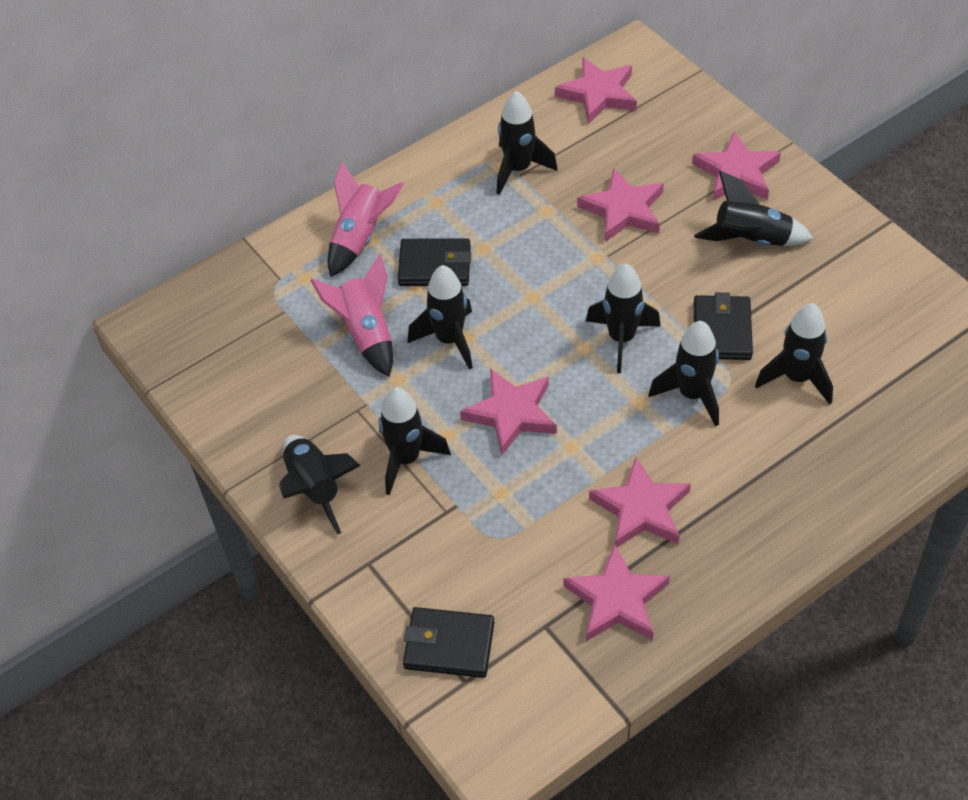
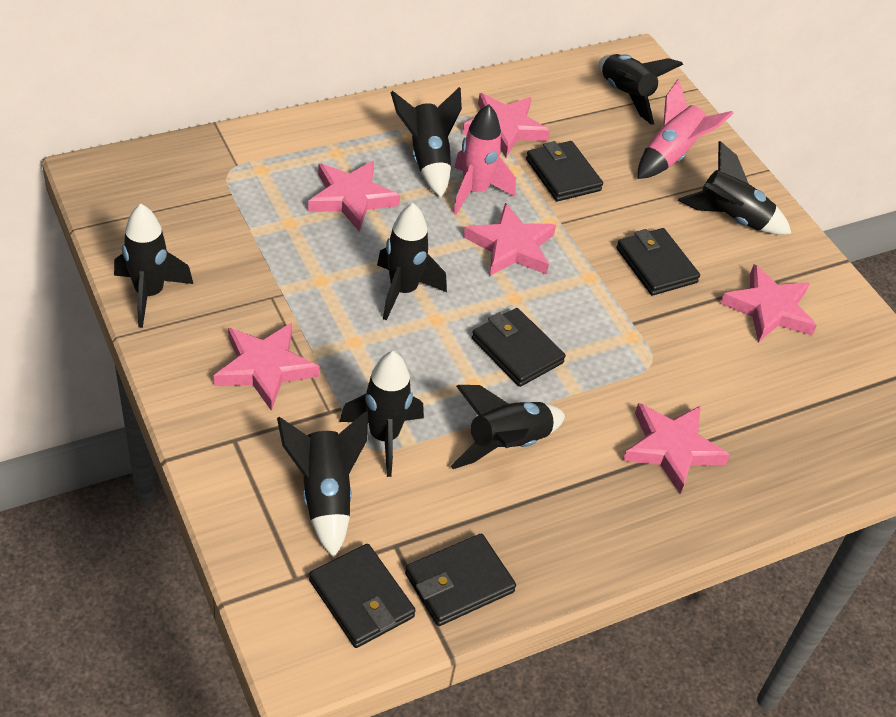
black wallet: [398,238,471,286] [403,607,494,678] [694,292,753,360] = 3 -> [309,544,416,648] [405,534,516,626] [472,308,566,387] [526,141,603,201] [616,228,700,296] = 5

